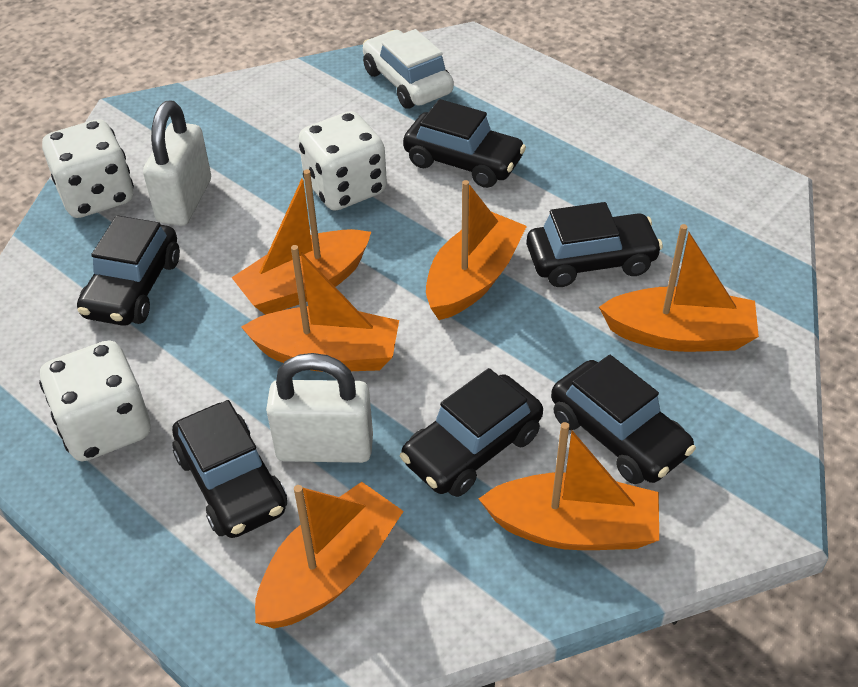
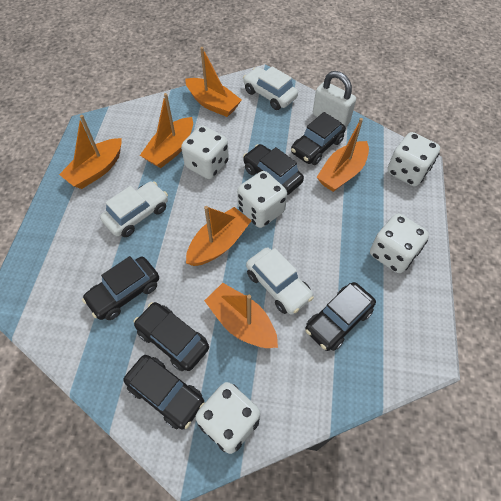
white car: [363,29,454,109] = 1 -> [100,181,168,237] [243,66,298,110] [246,247,314,314] = 3
white dice: [39,340,150,461] [42,119,134,218] [299,111,387,210] = 3 -> [181,126,229,179] [195,382,260,454] [237,171,287,228] [370,214,429,273] [387,132,440,186] = 5
white padlock: [143,100,211,226] [266,353,373,463] = 2 -> [313,71,356,127] = 1

